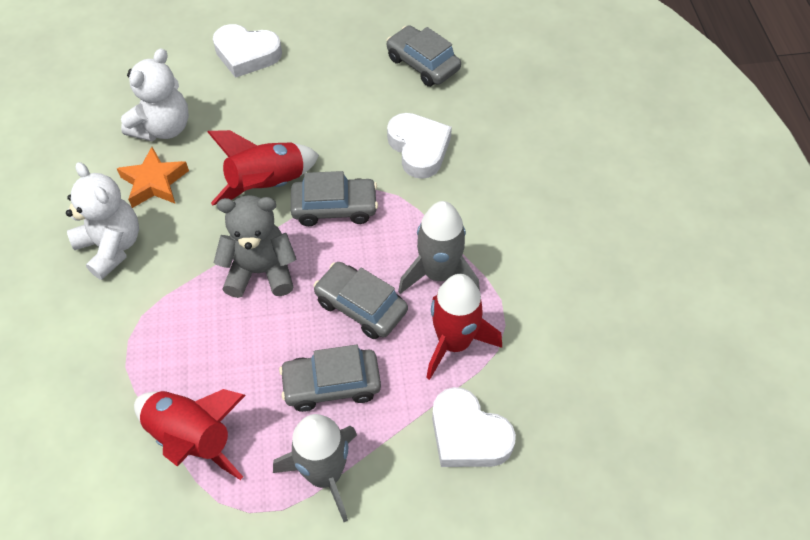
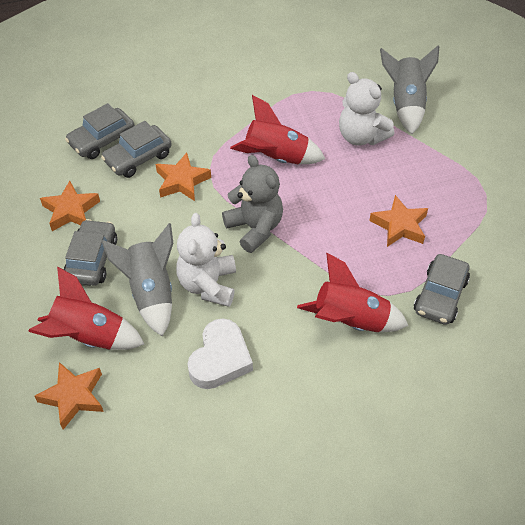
orange star: [117,147,189,208] = 1 -> [34,362,104,430] [40,181,100,231] [156,153,211,201] [369,195,428,247] = 4
white heart: [213,24,282,78] [387,113,452,179] [432,387,516,467] = 3 -> [188,318,253,389] = 1

